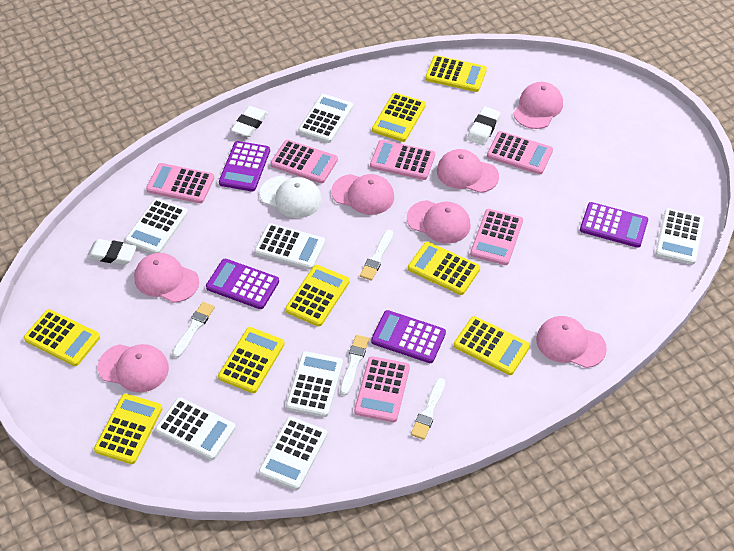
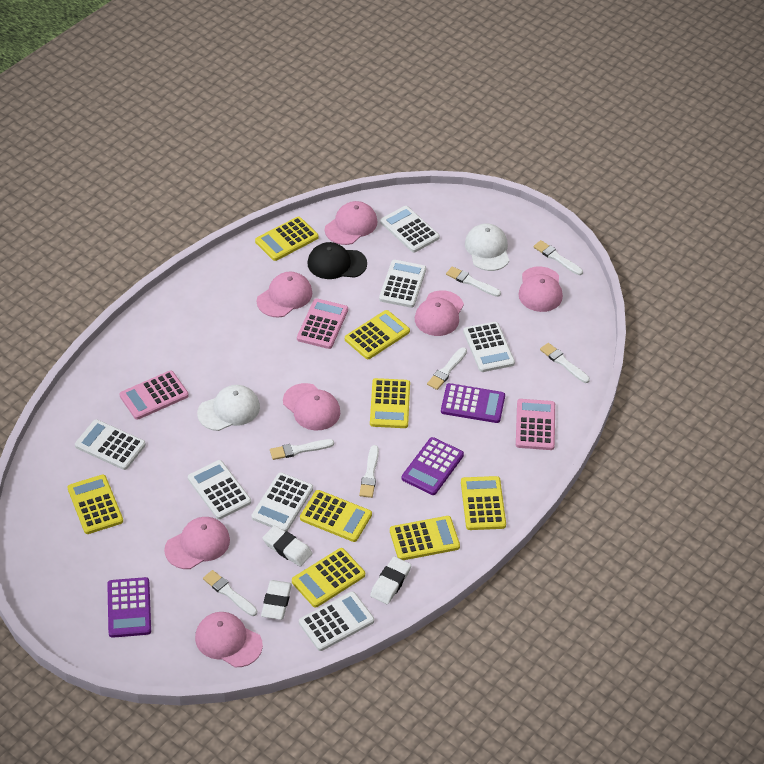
black cap: none = 0 -> [307,242,367,279] = 1
pink calculator: [146,163,214,203] [270,140,338,184] [354,356,410,422] [370,140,435,180] [470,209,523,265] [487,131,553,174] = 6 -> [120,371,189,420] [297,298,348,349] [516,399,555,450] = 3
purple calculator: [206,259,279,309] [219,141,270,192] [371,310,446,363] [580,202,648,248] = 4 -> [107,577,151,638] [402,437,464,495] [441,383,505,423] = 3
white brush: [172,302,215,358] [340,335,369,396] [360,230,393,281] [411,378,445,440] = 4 -> [203,570,257,616] [270,439,334,460] [359,445,379,498] [427,347,467,390] [446,266,501,297] [533,240,583,275] [540,343,590,383] = 7
white cap: [260,176,322,218] = 1 -> [197,385,260,431] [465,224,509,271] = 2

